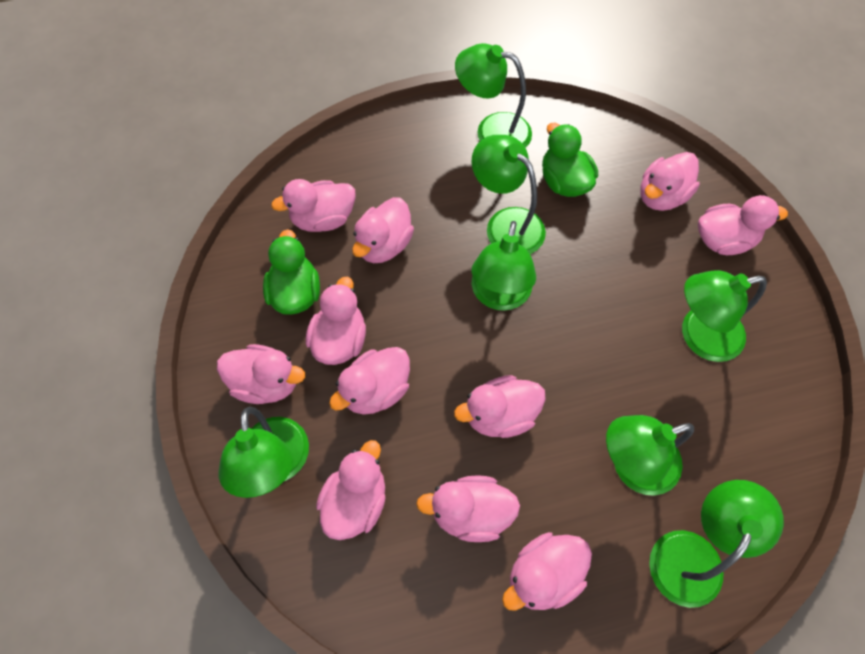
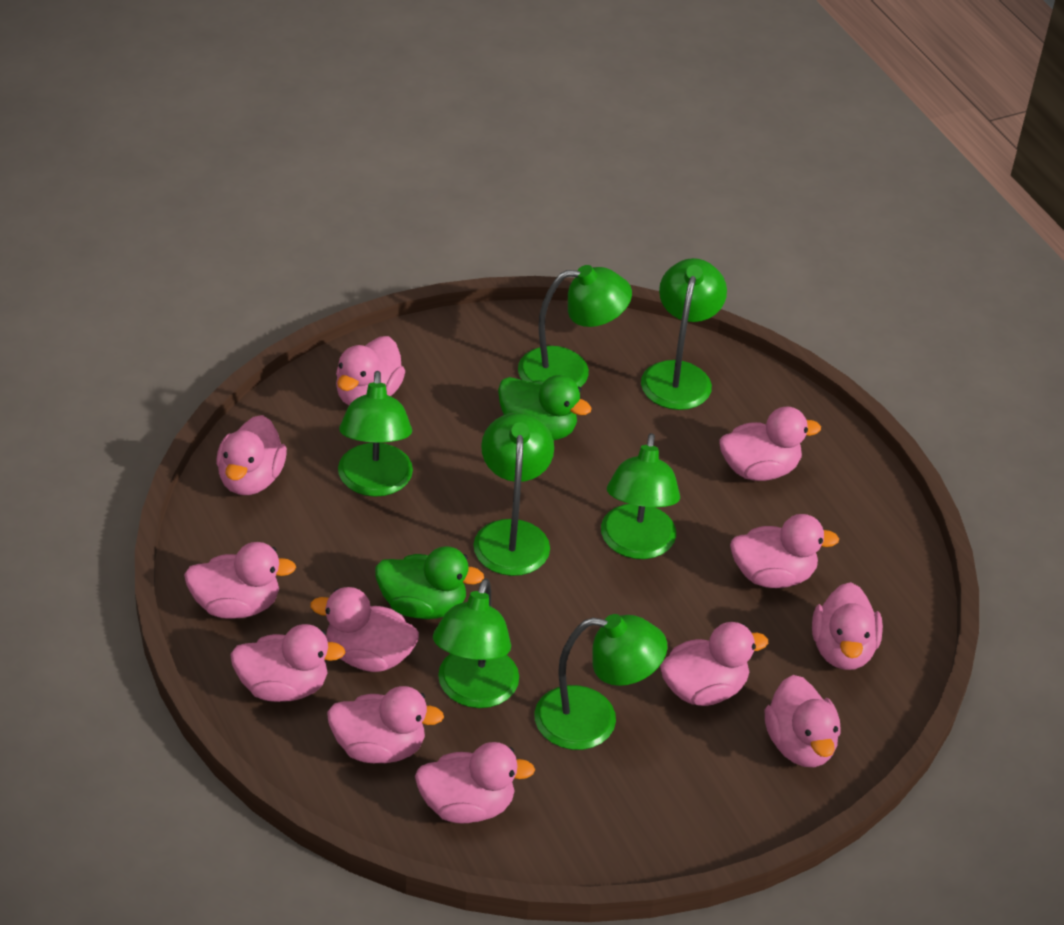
pink duck: [217,344,305,404] [271,179,356,232] [306,277,366,365] [316,440,386,540] [329,347,410,415] [352,197,414,263] [416,475,520,542] [454,375,546,438] [502,532,592,611] [640,152,700,211] [698,195,788,255] = 11 -> [184,542,296,619] [216,415,287,495] [230,624,345,702] [310,587,419,672] [327,686,444,763] [336,336,406,405] [415,742,535,823] [660,622,768,706] [719,407,821,481] [730,514,839,588] [765,675,841,767] [812,582,883,670] = 12

